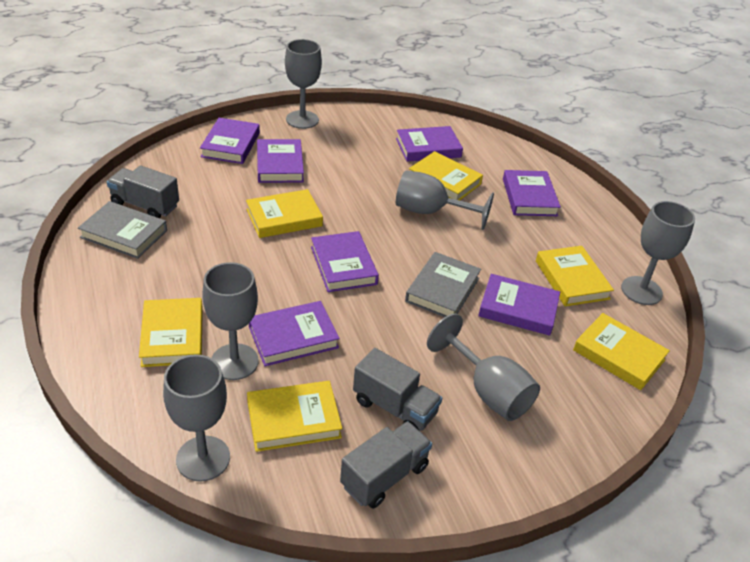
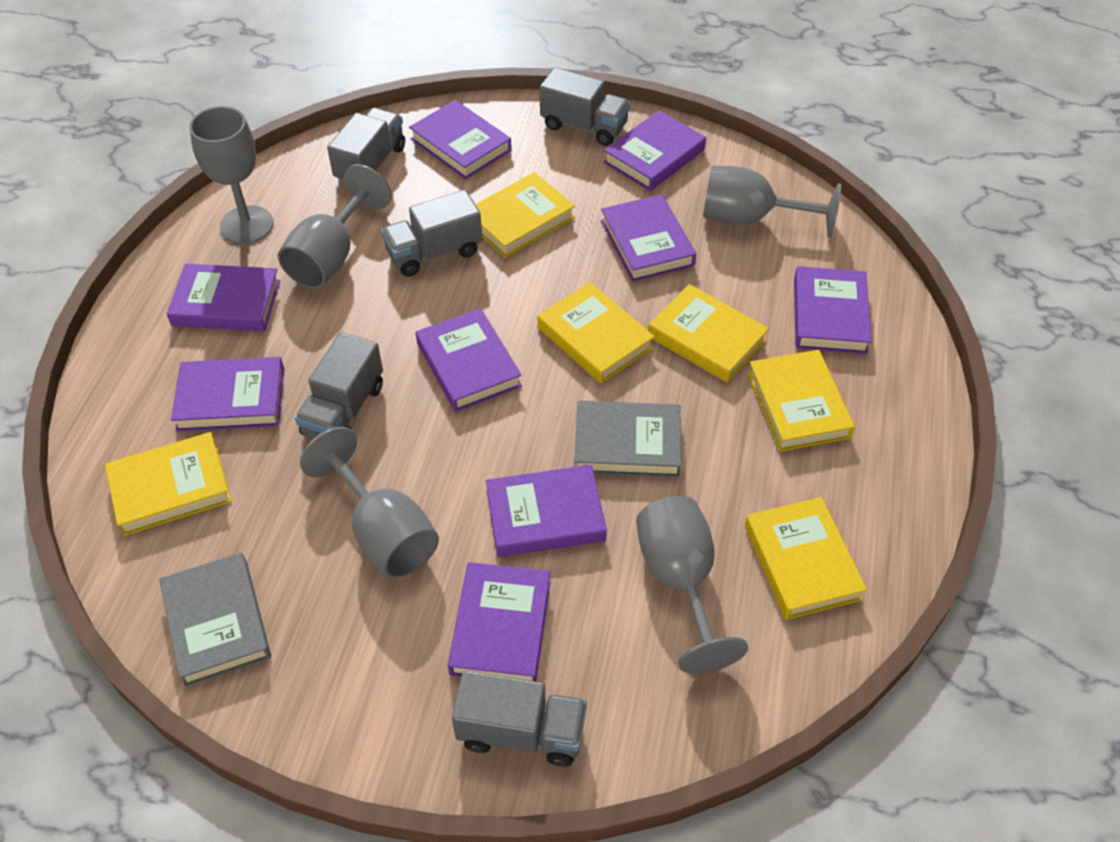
grey goblet: [163,354,230,482] [203,262,259,380] [285,39,322,129] [396,170,494,230] [427,313,540,421] [621,201,695,305] = 6 -> [189,106,274,244] [278,164,392,288] [300,427,439,578] [636,496,748,674] [703,166,841,238] = 5
grey truck: [107,165,179,218] [340,421,432,508] [353,348,442,431] = 3 -> [295,332,383,439] [327,107,405,184] [381,190,482,277] [452,671,587,767] [540,67,630,146] = 5
purple book: [200,118,260,164] [249,301,340,366] [257,139,304,183] [311,231,379,292] [396,126,463,162] [478,274,560,336] [503,170,561,216] = 7 -> [167,264,280,331] [171,357,284,432] [409,100,512,179] [416,308,522,412] [448,562,551,682] [486,465,607,557] [601,194,696,282] [603,110,706,191] [794,266,871,354] = 9

